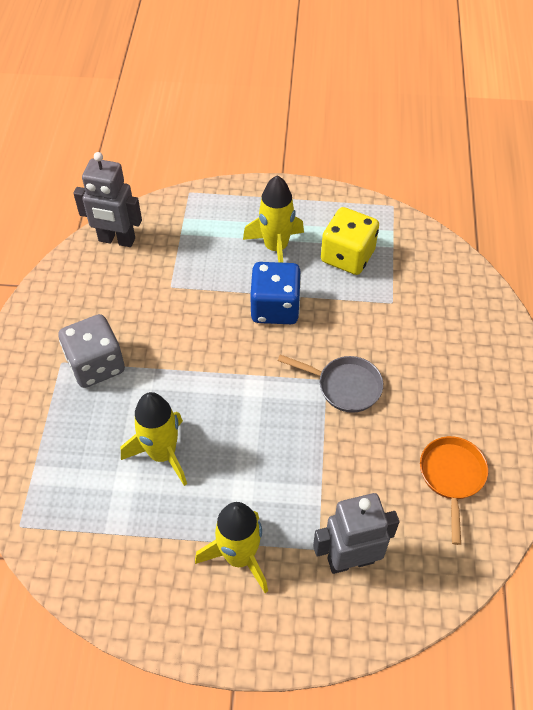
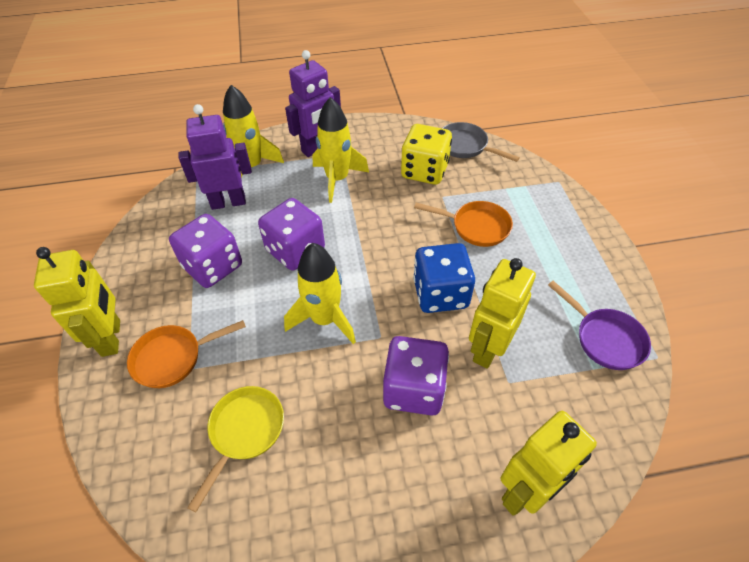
grey dice: [58,314,125,388] = 1 -> none = 0
grey robot: [73,152,142,247] [313,493,399,574] = 2 -> none = 0
orange pan: [420,436,488,545] = 1 -> [127,320,246,388] [414,201,513,247] = 2
purple dice: none = 0 -> [169,214,242,288] [258,198,325,271] [383,336,449,416] = 3
purple pan: none = 0 -> [548,281,651,370] = 1
purple robot: none = 0 -> [179,104,252,210] [285,50,341,157] = 2
yellow pan: none = 0 -> [187,386,284,512] = 1
yellow robot: none = 0 -> [34,247,120,357] [469,258,536,369] [500,411,597,516] = 3

